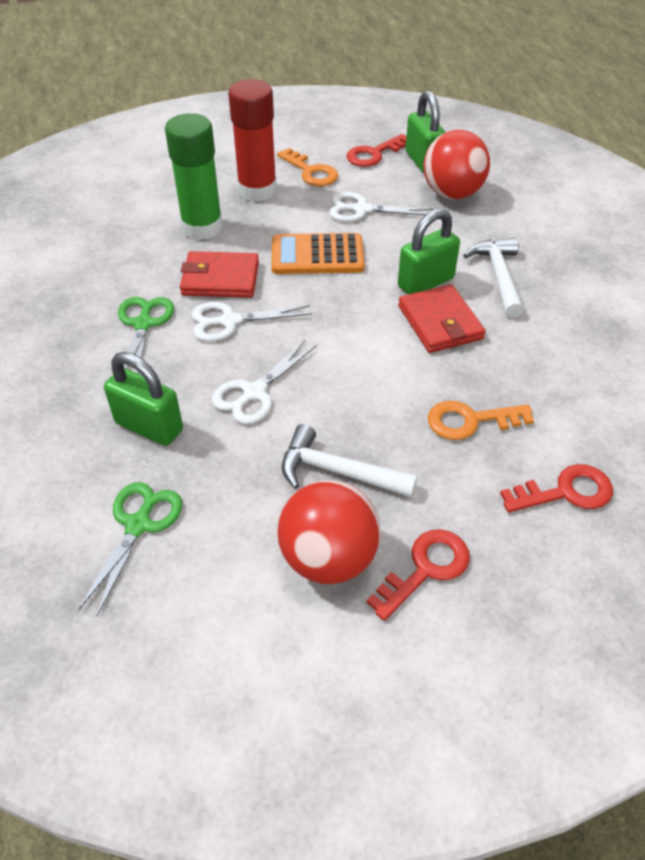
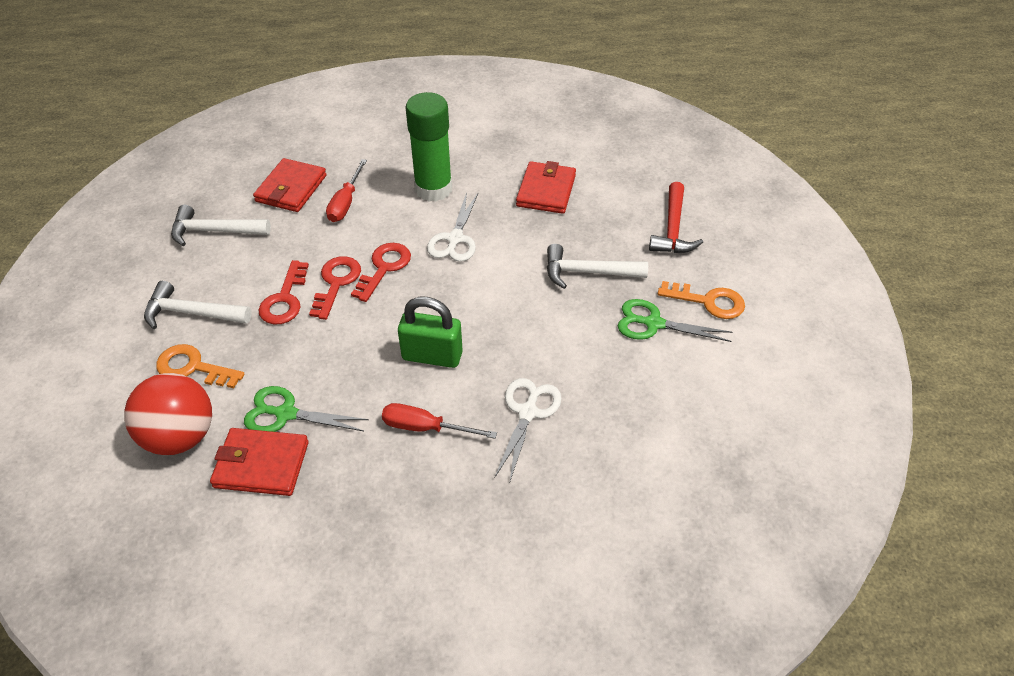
green padlock: [104,352,183,446] [398,209,460,294] [405,91,446,173] = 3 -> [398,297,463,368] = 1
orange calculator: [272,233,365,274] = 1 -> none = 0
red ball: [277,480,381,584] [423,130,490,199] = 2 -> [124,373,212,455] = 1
red glue stick: [228,79,277,202] = 1 -> none = 0
red hammer: none = 0 -> [649,182,703,253] = 1
red screwdriver: none = 0 -> [326,159,367,222] [382,403,497,439] = 2
red wallet: [180,251,259,298] [398,284,486,353] = 2 -> [210,428,309,496] [253,158,327,212] [516,161,576,214] = 3
white hammer: [282,424,417,497] [463,238,524,318] = 2 -> [144,281,252,329] [171,205,271,246] [547,244,648,289] = 3
white scissors: [192,302,312,342] [212,340,317,424] [329,192,433,222] = 3 -> [427,192,478,262] [494,378,562,481] = 2

